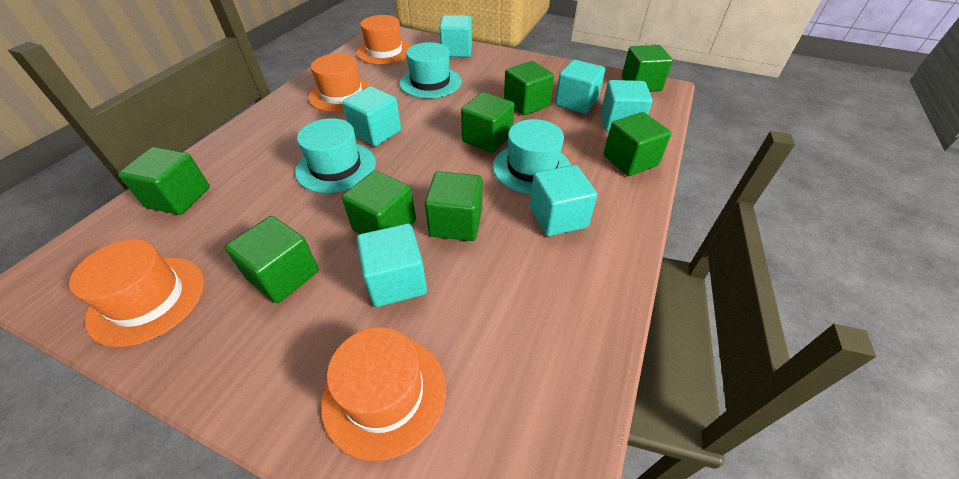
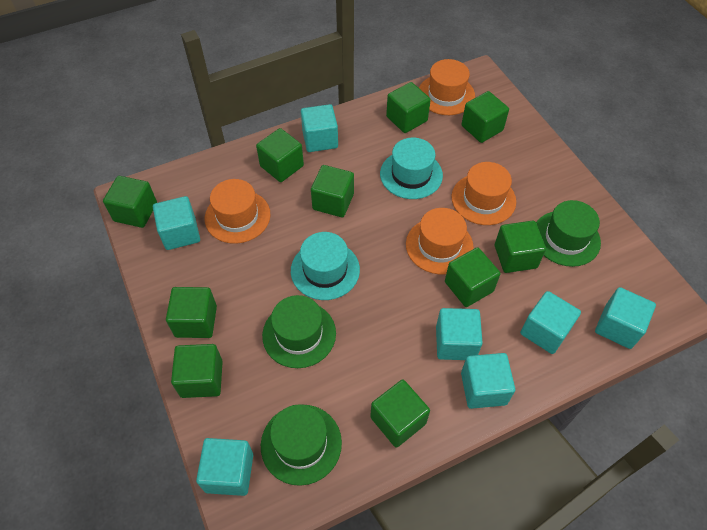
green cube: [118,147,210,215] [225,216,319,303] [342,170,416,234] [425,171,482,241] [461,92,515,153] [504,61,554,116] [603,112,671,176] [622,45,673,92] = 8 -> [103,176,157,228] [166,287,217,338] [171,344,223,398] [256,128,304,182] [311,165,354,217] [370,380,430,447] [386,82,431,133] [445,247,500,307] [461,91,509,143] [495,221,546,273] = 10
green hat: none = 0 -> [261,404,342,486] [262,295,336,368] [536,200,601,267] = 3
turquoise cube: [342,86,401,147] [357,224,427,307] [439,15,472,57] [530,165,597,236] [555,60,605,114] [601,80,653,132] = 6 -> [153,196,200,250] [196,438,253,496] [301,104,338,152] [436,308,483,360] [461,353,515,409] [520,291,581,354] [595,287,656,349] = 7
turquoise hat: [295,118,376,193] [399,42,461,99] [493,119,571,194] = 3 -> [291,232,360,300] [380,138,443,199] = 2

